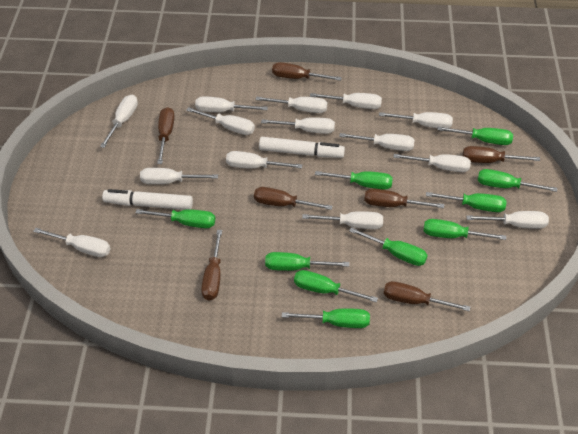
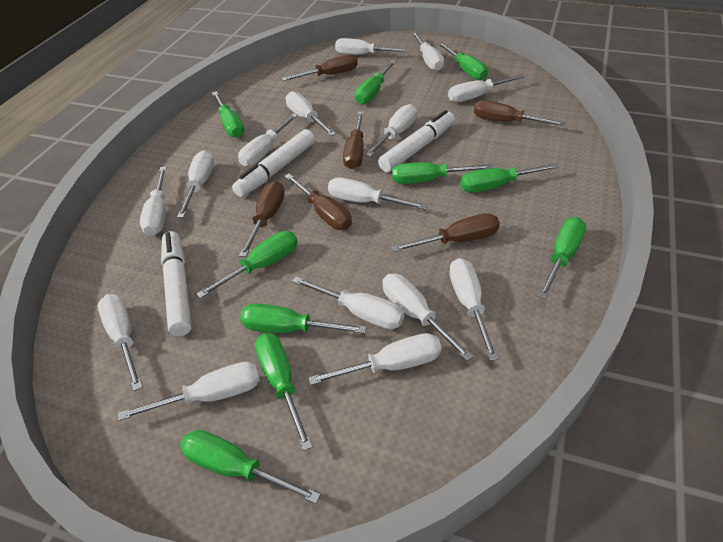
brown screwdriver: [157,107,175,164] [201,230,222,300] [254,187,332,210] [272,62,342,81] [364,188,444,208] [384,281,470,311] [463,146,540,163] = 7 -> [239,181,285,257] [282,54,358,81] [284,173,352,230] [343,111,364,169] [391,213,500,252] [474,100,566,126] = 6
white marker: [102,189,193,210] [259,137,345,158] = 2 -> [161,231,192,336] [232,129,315,197] [378,110,455,172] = 3
white screwdriver: [33,228,110,257] [100,95,138,148] [140,168,218,184] [186,107,255,135] [195,96,268,112] [226,151,302,169] [255,97,327,113] [261,117,335,134] [302,211,383,229] [310,93,382,109] [339,133,415,151] [379,112,453,128] [393,154,471,172] [466,211,549,229] = 14 -> [98,294,143,391] [118,362,260,421] [140,167,167,236] [177,150,214,218] [238,113,298,166] [286,92,336,136] [292,276,404,329] [308,333,441,385] [328,177,428,210] [335,38,410,55] [365,104,417,157] [382,274,474,361] [412,32,444,71] [448,74,525,102] [449,258,499,361] = 15

